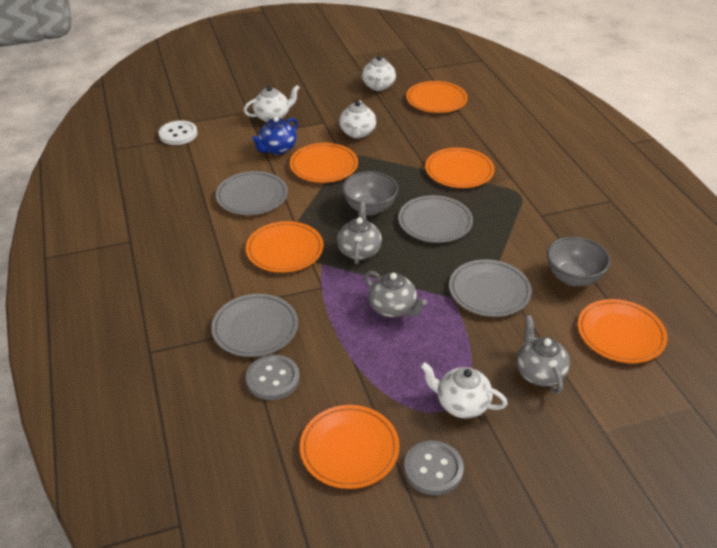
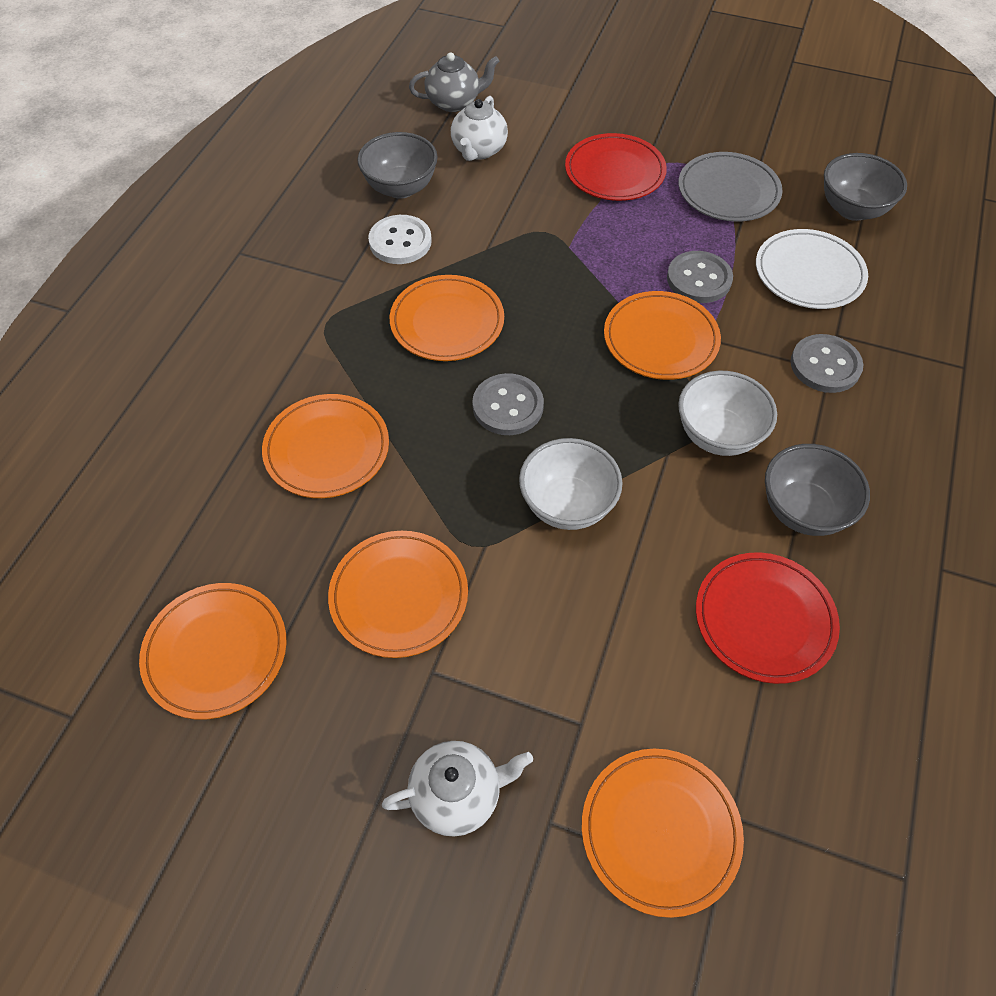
blue teapot: [252,116,298,155] = 1 -> none = 0
grey bowl: [342,171,398,215] [547,237,611,286] = 2 -> [357,132,438,199] [765,444,870,536] [824,153,907,221] = 3
grey button: [246,355,300,400] [404,441,464,495] = 2 -> [472,373,544,435] [667,251,733,303] [791,334,863,393] = 3
grey plate: [211,294,298,357] [216,171,288,215] [398,195,473,243] [449,259,532,317] = 4 -> [678,152,782,222] = 1
grey teapot: [337,202,382,265] [365,271,427,317] [516,315,570,394] = 3 -> [409,52,499,112] = 1
red plate: none = 0 -> [565,133,667,201] [696,552,840,684] = 2
white bowl: none = 0 -> [519,438,623,530] [678,371,777,456] = 2
white plate: none = 0 -> [756,229,868,309] = 1
white teapot: [244,85,300,122] [339,100,376,138] [362,55,396,91] [420,362,508,419] = 4 -> [382,741,533,837] [451,96,508,161] = 2

